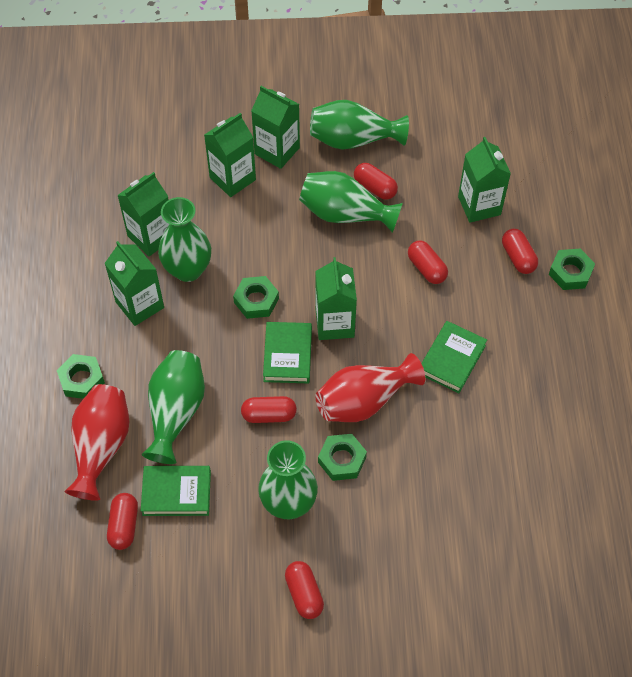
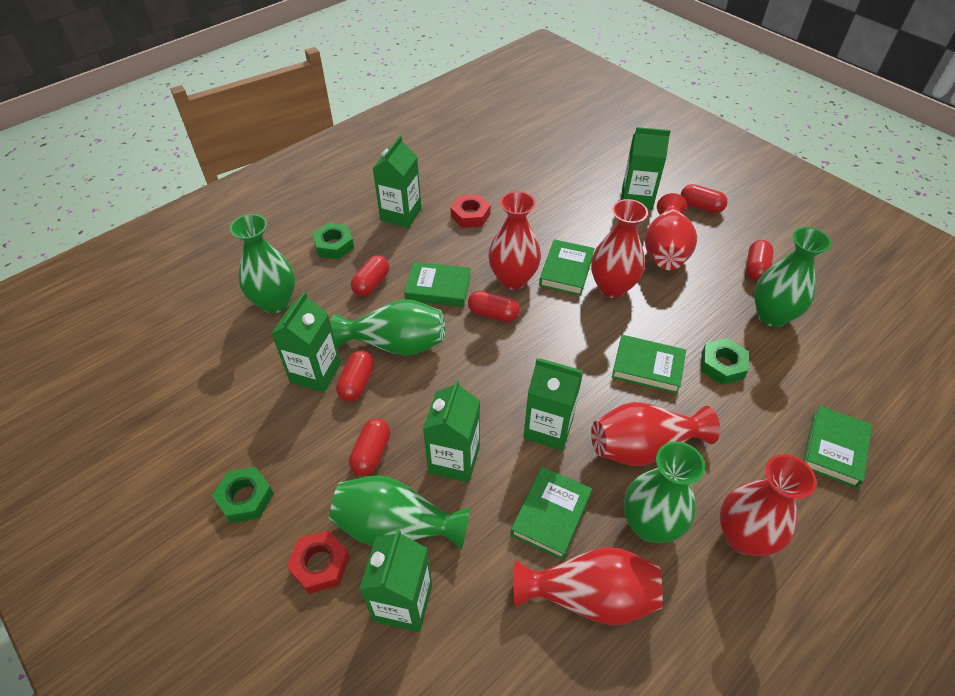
green book: [141,466,211,516] [263,322,312,384] [421,321,487,393] = 3 -> [404,262,471,307] [510,467,592,560] [539,239,595,296] [612,335,686,394] [803,406,872,488] = 5
green nut: [57,354,105,399] [233,276,279,319] [318,434,367,481] [549,249,595,290] = 4 -> [212,467,274,523] [312,223,354,259] [701,338,749,385] = 3
red nut: none = 0 -> [286,530,350,594] [450,194,491,228] = 2
red vase: [65,384,129,501] [315,353,425,422] = 2 -> [488,191,541,290] [513,547,663,626] [591,199,648,298] [591,402,720,466] [645,193,697,270] [720,454,817,556] = 6

